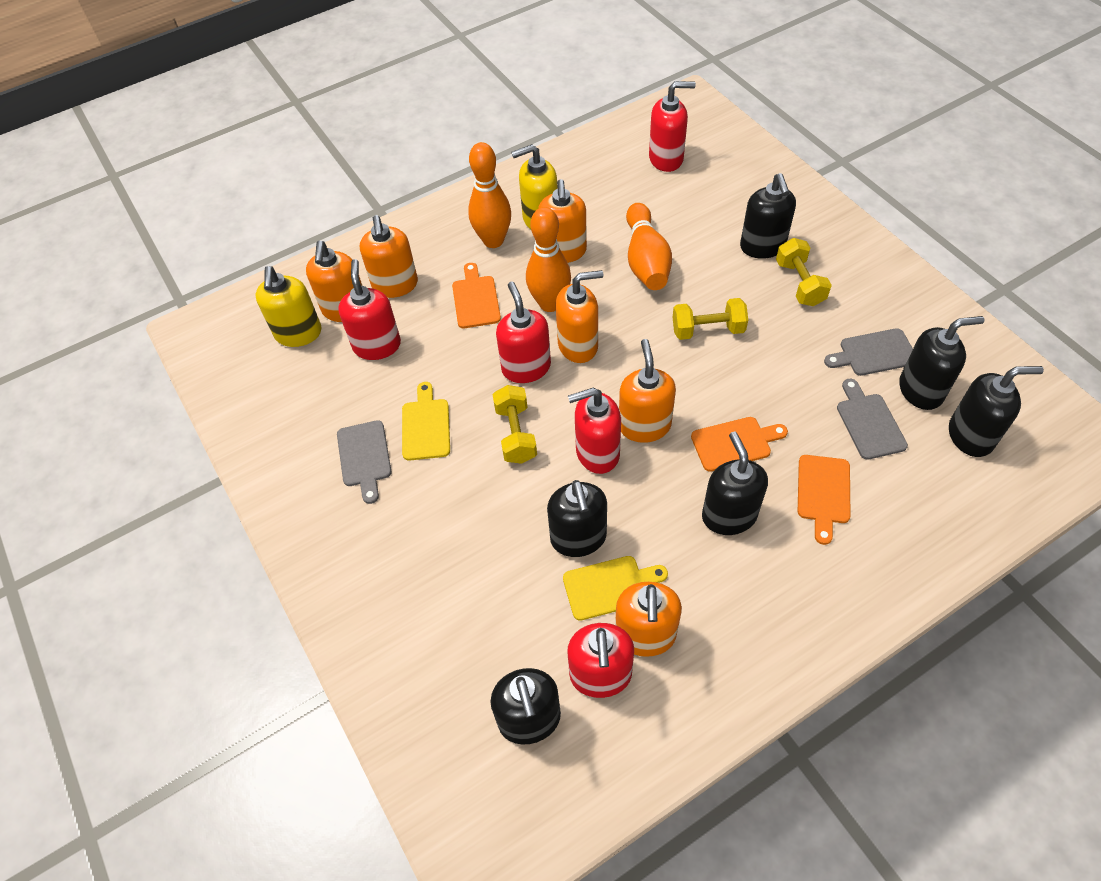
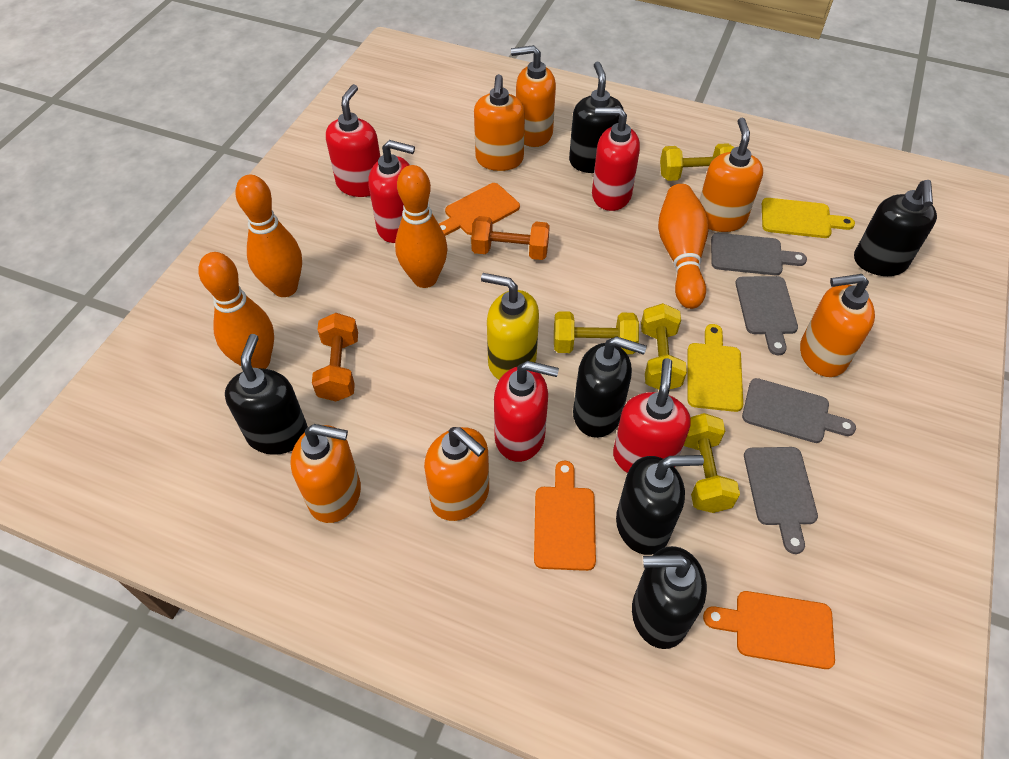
grey cutting board: [337,420,392,504] [824,328,913,376] [837,379,908,460] = 3 -> [711,233,807,275] [736,276,798,355] [742,378,856,443] [744,447,818,554] = 4
orange bowling pin: [468,142,511,248] [526,207,571,312] [626,203,672,290] = 3 -> [198,252,274,369] [235,175,302,297] [395,165,448,288] [658,184,708,309] = 4
orange dumbbell: none = 0 -> [312,313,358,401] [471,216,550,260] = 2
yellow dumbbell: [492,385,537,464] [672,298,748,340] [776,238,832,306] = 3 -> [554,311,639,354] [641,303,687,389] [660,143,735,181] [684,413,740,513] = 4
yellow soap dispenser: [255,266,322,347] [511,144,558,229] = 2 -> [481,273,539,380] = 1

